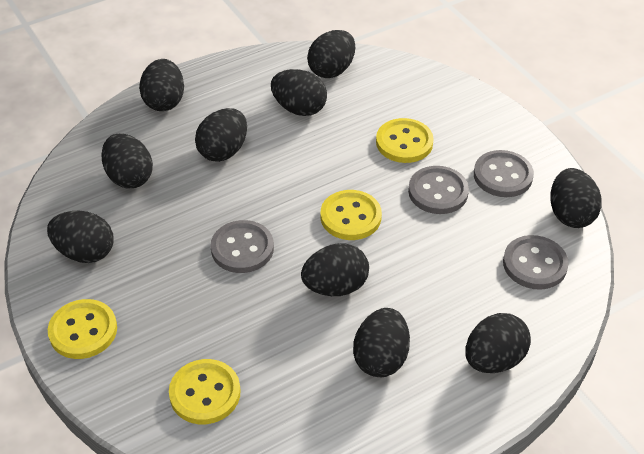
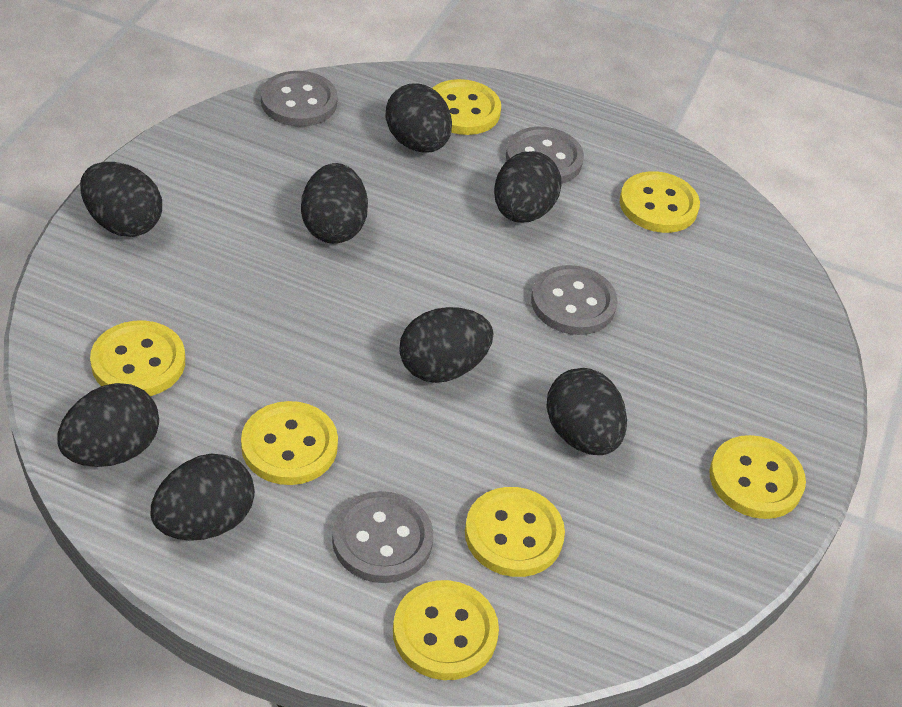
black egg: [47,211,113,263] [101,133,153,188] [139,59,184,111] [195,108,247,162] [271,69,327,116] [301,243,369,296] [307,30,355,78] [353,308,410,377] [465,313,531,373] [550,168,602,228] = 10 -> [57,383,159,467] [80,162,162,237] [151,454,255,541] [301,163,368,244] [386,83,452,153] [399,307,493,383] [494,151,562,223] [546,368,627,455] = 8
yellow button: [48,299,117,359] [169,359,240,424] [321,190,382,240] [376,118,434,163] = 4 -> [90,321,185,396] [241,401,338,485] [393,580,499,680] [432,79,501,135] [465,487,565,577] [620,171,700,233] [709,435,806,519] = 7

